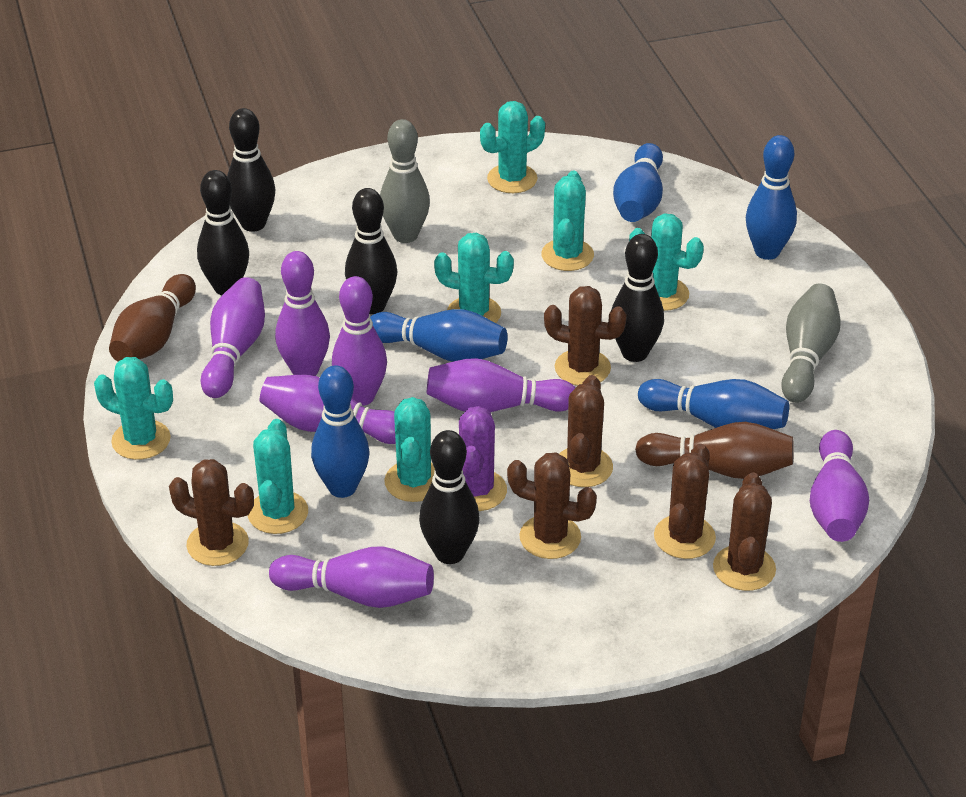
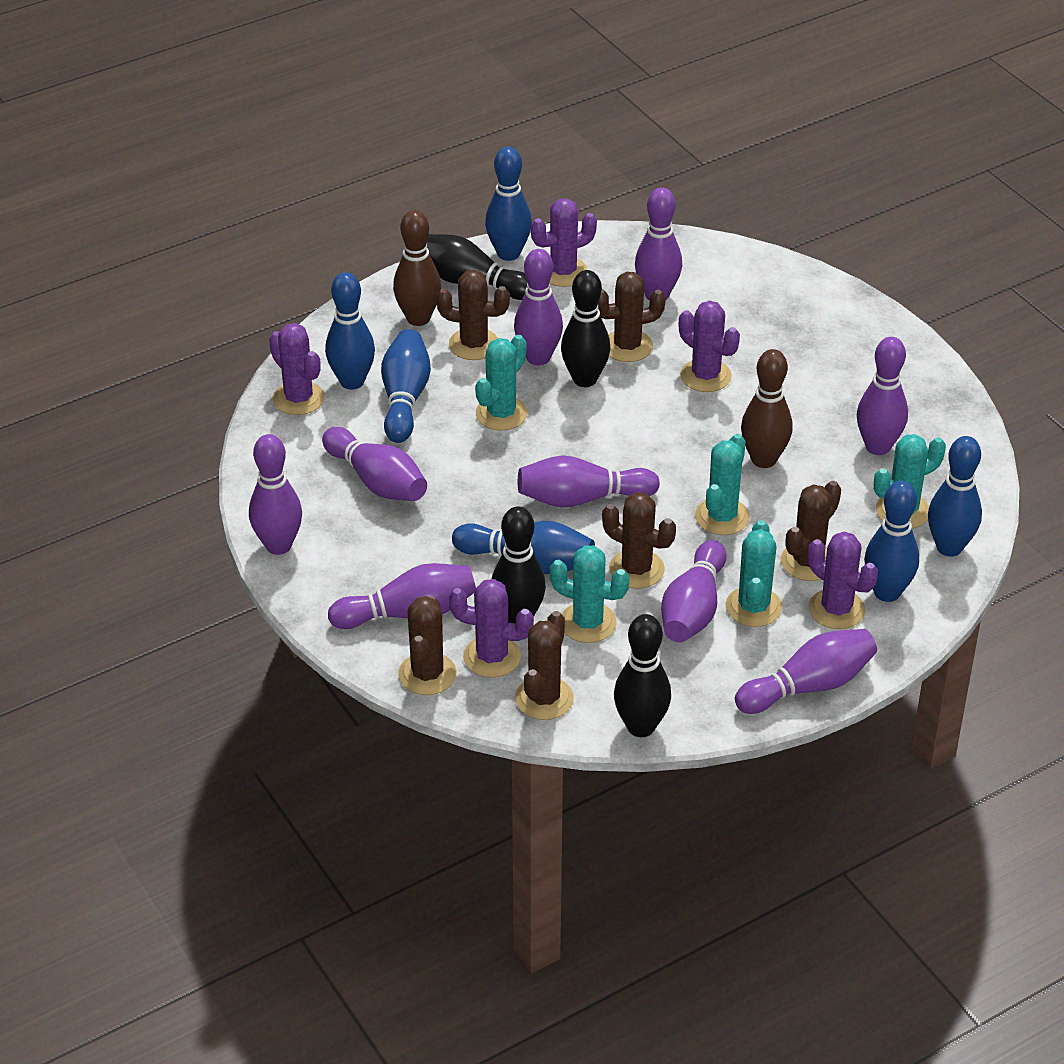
black bowling pin: [197,170,249,295] [227,108,275,232] [345,188,397,314] [419,430,480,564] [611,234,664,362] = 5 -> [426,234,528,300] [492,507,546,623] [561,270,610,387] [614,614,671,737] = 4
blue bowling pin: [311,366,369,498] [370,309,507,362] [613,143,663,222] [638,379,789,429] [746,135,797,260] = 5 -> [325,272,375,390] [381,329,431,443] [452,521,595,574] [485,147,532,261] [864,481,919,602] [928,436,982,556] = 6
grey bowling pin: [380,119,430,243] [781,284,840,403] = 2 -> none = 0
purple bowling pin: [201,277,265,398] [260,375,396,444] [269,546,434,608] [275,251,330,376] [332,276,387,406] [427,358,576,412] [810,430,869,542] = 7 -> [249,434,302,555] [322,427,427,501] [328,563,476,629] [514,249,563,366] [518,455,660,507] [635,188,682,301] [661,540,727,642] [735,629,877,714] [857,337,908,455] = 9
purple cactus: [459,406,507,511] = 1 -> [269,323,325,415] [449,579,534,678] [531,198,597,287] [679,301,740,392] [808,531,878,629] = 5
turquoise cactus: [94,357,173,460] [247,419,308,534] [384,397,435,502] [434,233,514,323] [480,101,545,193] [541,171,594,271] [629,213,704,311] = 7 -> [475,335,528,431] [549,545,629,643] [695,434,750,535] [726,520,782,627] [874,434,946,528] = 5

